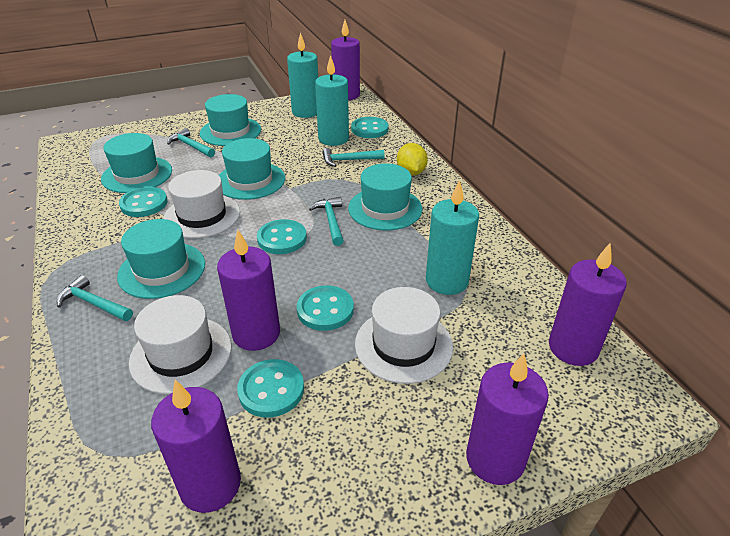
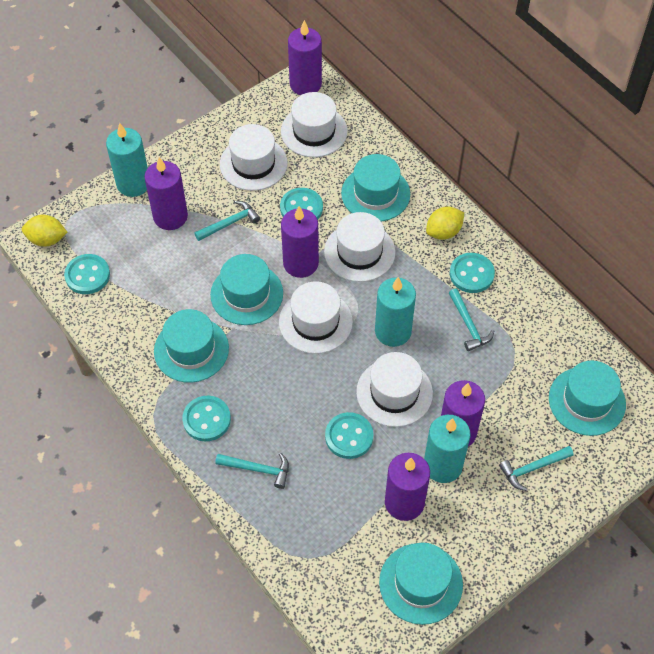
white hat: [129,295,232,394] [163,170,240,238] [355,287,453,384] = 3 -> [220,124,288,191] [279,281,353,354] [281,92,347,157] [324,212,395,282] [356,352,433,427] = 5
yellow lemon: [397,143,428,176] = 1 -> [22,215,67,247] [426,207,464,240] = 2

